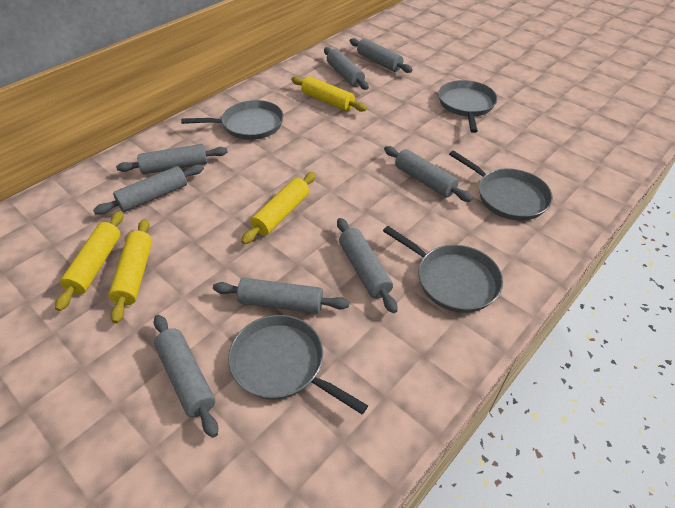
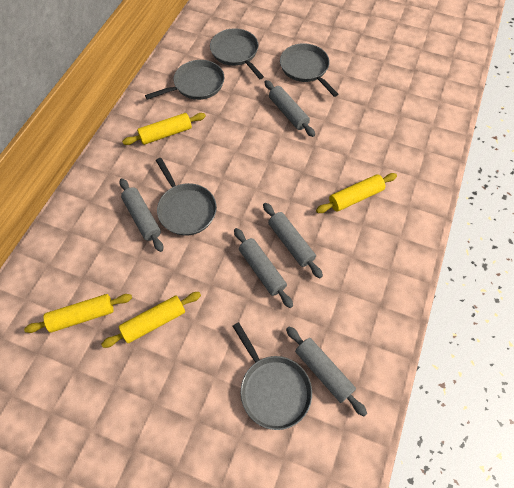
grey rolling pin: [93,164,204,215] [116,144,228,174] [154,315,218,438] [213,278,349,314] [324,47,369,90] [337,218,398,313] [350,38,413,73] [384,146,473,202] = 8 -> [120,178,163,252] [234,228,293,308] [263,203,323,278] [264,80,315,137] [286,326,367,416] = 5

